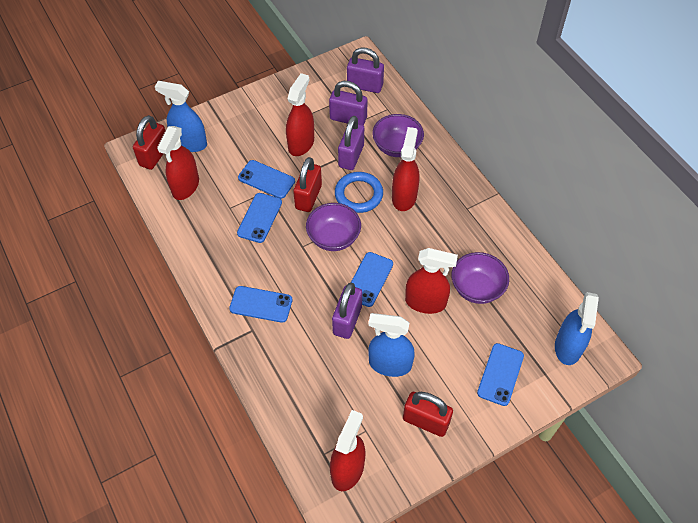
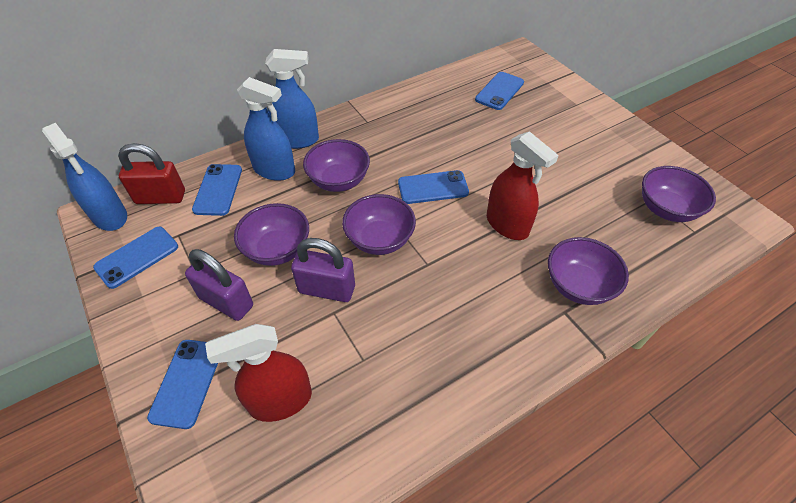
blue ring: [335,172,383,213] = 1 -> none = 0
purple bowl: [306,203,361,251] [372,114,424,157] [451,252,509,304] = 3 -> [234,203,309,266] [303,139,370,192] [342,194,416,255] [548,237,629,305] [642,166,716,222] = 5
purple padlock: [329,81,368,125] [332,283,362,339] [338,116,364,170] [347,48,384,93] = 4 -> [185,249,253,321] [291,238,355,302] = 2
red padlock: [133,115,165,170] [293,157,322,212] [403,392,453,437] = 3 -> [118,143,185,204] = 1
red spray bottle: [157,126,199,200] [286,73,314,156] [330,410,365,491] [392,127,419,211] [405,248,458,314] = 5 -> [205,324,312,422] [487,131,559,240] = 2

